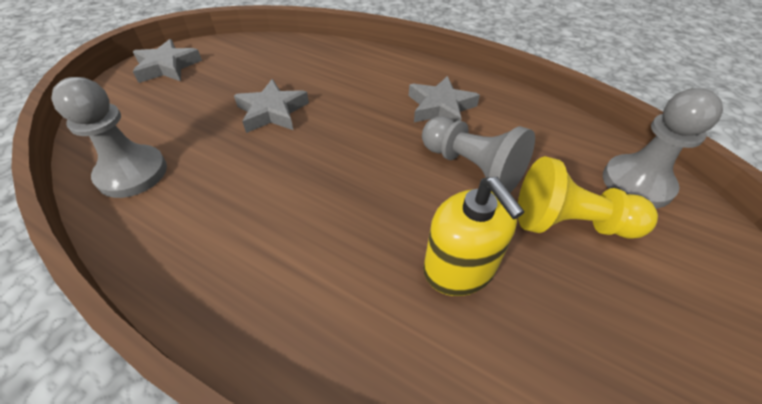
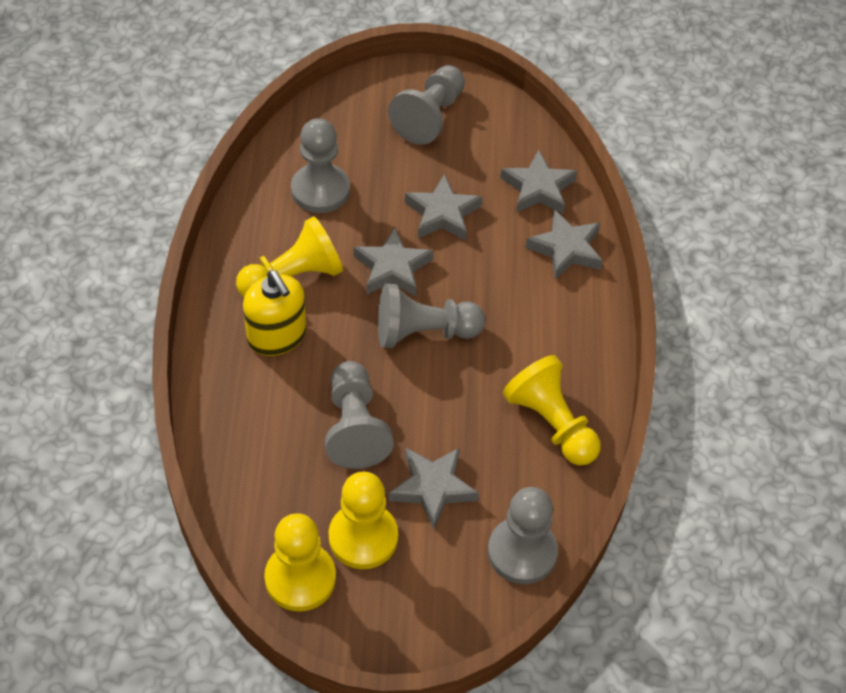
grey pawn: [51,77,167,198] [422,116,535,193] [603,88,723,208] = 3 -> [291,118,350,213] [325,361,394,469] [378,284,486,348] [388,65,465,145] [488,487,558,584] = 5
grey star: [133,39,202,83] [234,79,309,133] [409,76,480,122] = 3 -> [354,227,433,296] [389,448,479,529] [405,174,482,241] [500,149,577,214] [525,210,603,279] = 5
yellow pawn: [518,156,658,239] = 1 -> [236,217,343,297] [264,513,336,612] [328,472,398,569] [503,355,601,465] = 4

